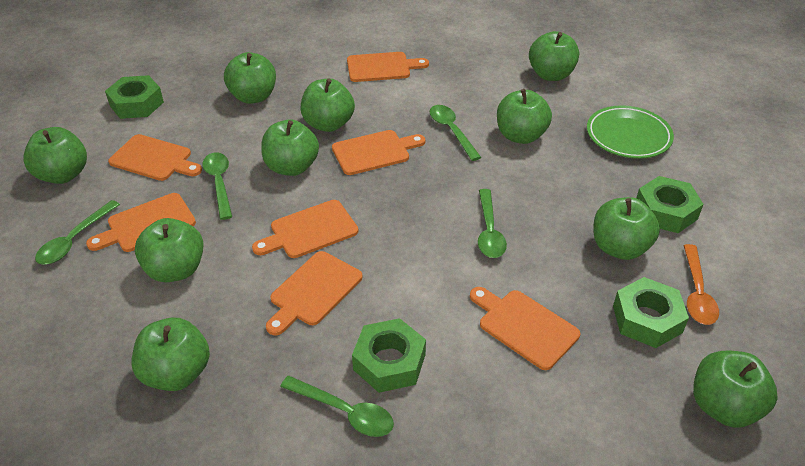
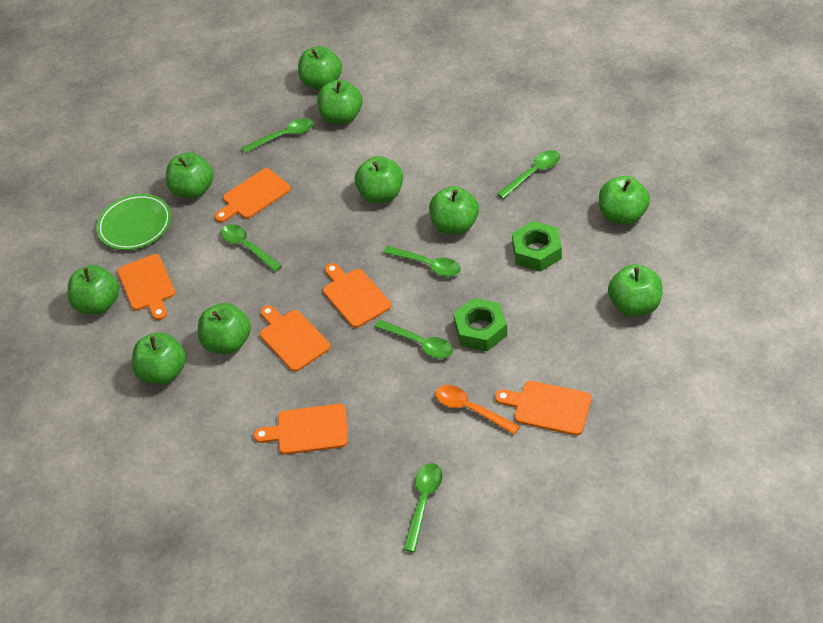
green nut: [105,75,164,119] [352,318,426,393] [613,277,689,348] [637,176,704,233] = 4 -> [453,298,507,351] [512,221,562,272] = 2
green spoon: [35,200,120,265] [202,152,232,220] [280,376,394,437] [429,105,481,161] [478,189,507,258] = 5 -> [221,224,282,272] [242,118,314,153] [375,320,453,359] [383,246,461,277] [403,463,443,552] [497,150,560,199] = 6
orange cutting board: [86,193,196,252] [108,134,202,181] [252,200,358,258] [266,251,362,335] [332,130,425,175] [347,52,429,82] [470,287,580,370] = 7 -> [118,254,175,320] [215,168,291,223] [254,404,348,454] [260,305,331,372] [323,263,391,328] [495,381,592,436] = 6

